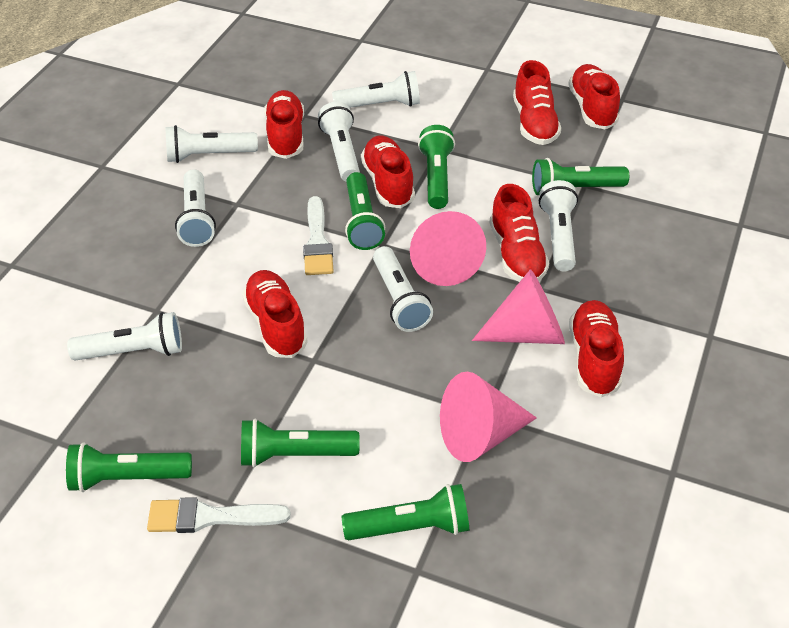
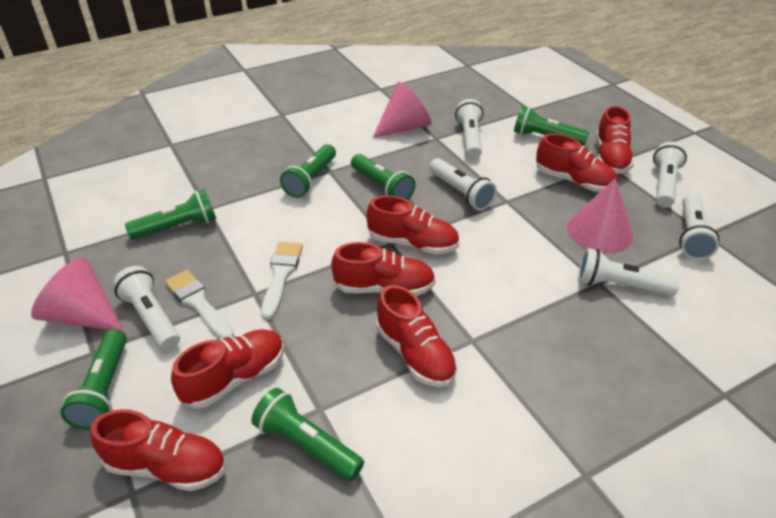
white flashlight: [67,312,182,361] [166,125,258,163] [175,169,216,247] [318,102,360,181] [332,71,420,108] [373,246,433,332] [539,180,578,271] = 7 -> [112,266,180,350] [429,158,497,211] [455,99,484,159] [578,248,680,296] [653,142,687,208] [679,194,719,260] = 6

